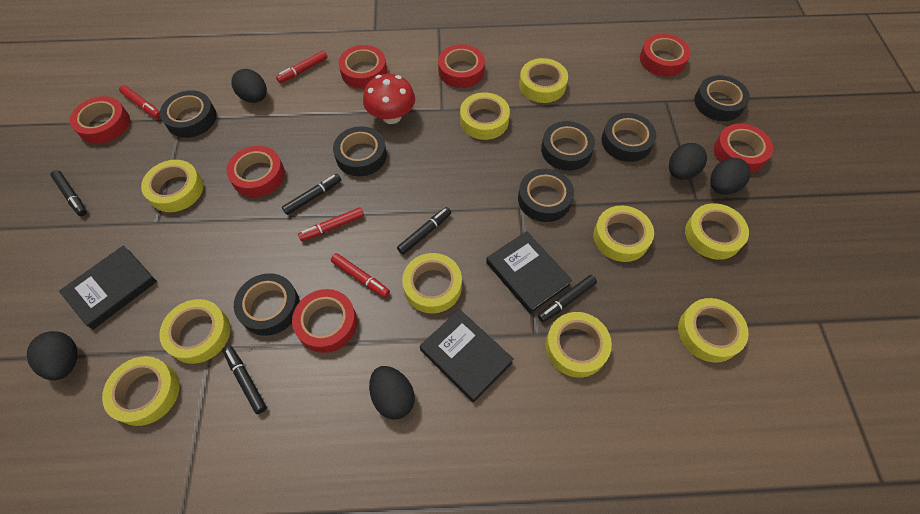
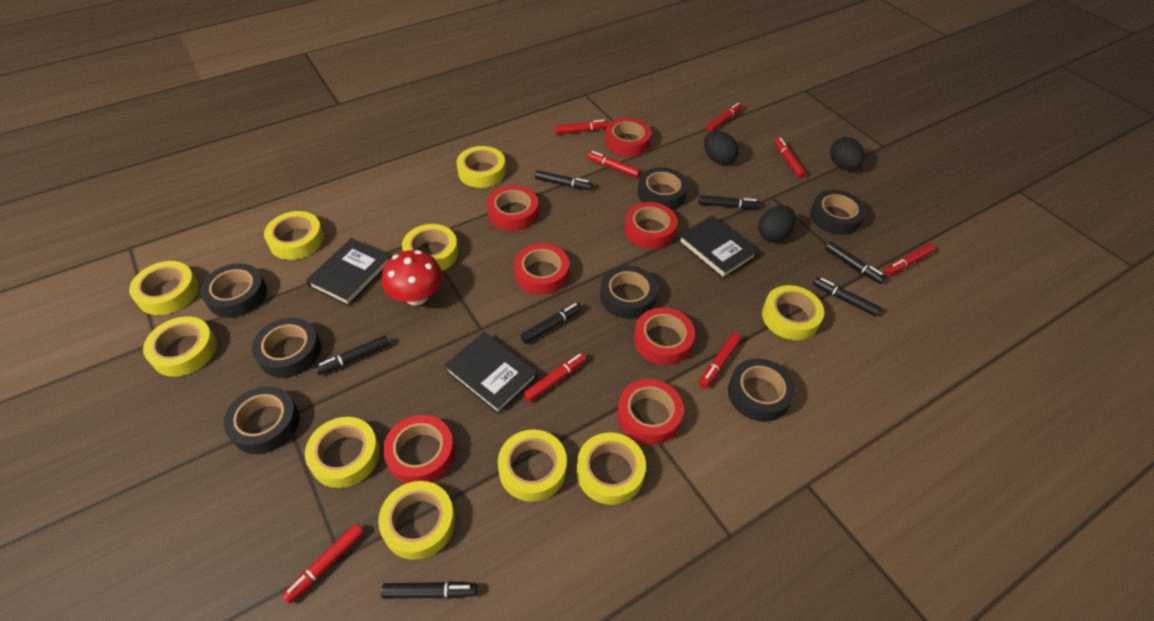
black egg: [27,331,77,381] [231,69,267,103] [369,366,415,420] [669,143,707,180] [710,158,751,195] = 5 -> [704,131,739,165] [758,206,796,242] [830,137,865,170] = 3
black marker: [50,170,87,216] [223,346,267,414] [282,174,341,215] [397,207,451,255] [538,275,597,322] = 5 -> [315,335,390,375] [381,581,477,599] [521,302,582,344] [535,170,593,190] [699,195,760,209] [813,277,881,316] [825,242,886,284] = 7
red marker: [119,85,160,119] [276,50,328,83] [298,207,364,241] [331,253,390,298] = 4 -> [282,524,364,604] [523,352,586,402] [554,120,608,135] [587,151,641,178] [699,333,741,388] [706,102,742,132] [774,138,806,178] [885,244,935,275] = 8

